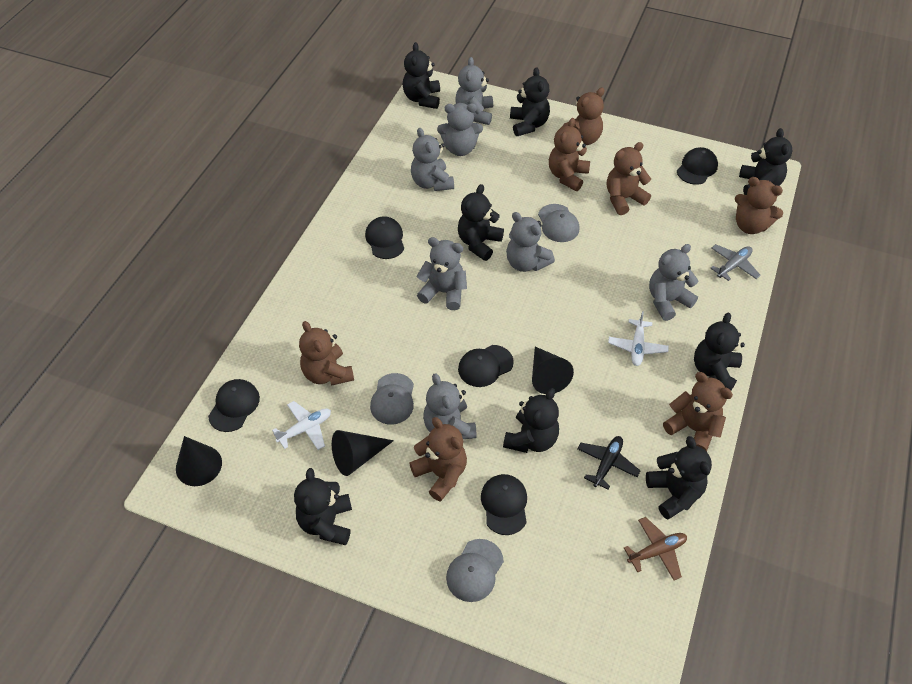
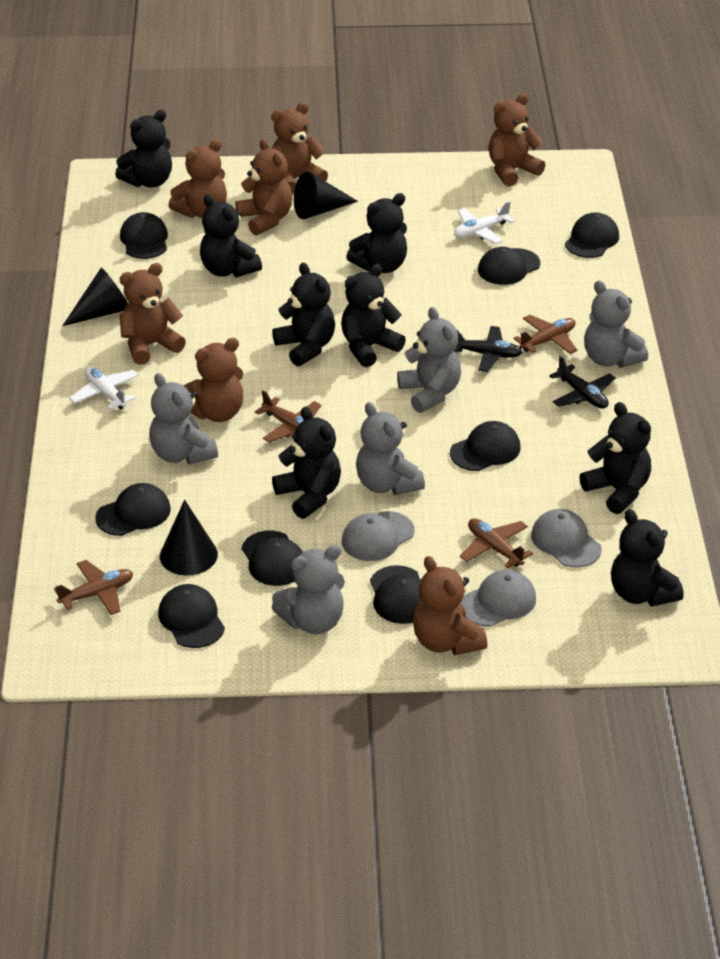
black cap: [208,379,260,432] [365,216,404,259] [458,345,514,387] [481,474,527,535] [677,147,718,185] = 5 -> [95,483,171,536] [120,212,168,259] [158,584,225,648] [242,531,303,586] [370,565,421,624] [450,421,520,471] [478,247,540,285] [565,212,619,258] = 8
black plane: [577,436,640,490] = 1 -> [454,326,522,372] [549,356,616,409] = 2
brown plane: [624,517,687,581] = 1 -> [54,560,133,615] [255,390,321,443] [460,518,533,569] [513,315,577,354] = 4
grey plane: [710,244,761,281] = 1 -> none = 0
grey teddy bear: [411,128,454,191] [416,237,467,310] [423,373,477,439] [437,103,483,156] [455,57,493,125] [506,212,555,272] [649,244,698,321] = 7 -> [149,373,218,464] [272,545,345,634] [356,402,425,495] [397,307,461,413] [584,280,648,368] = 5

